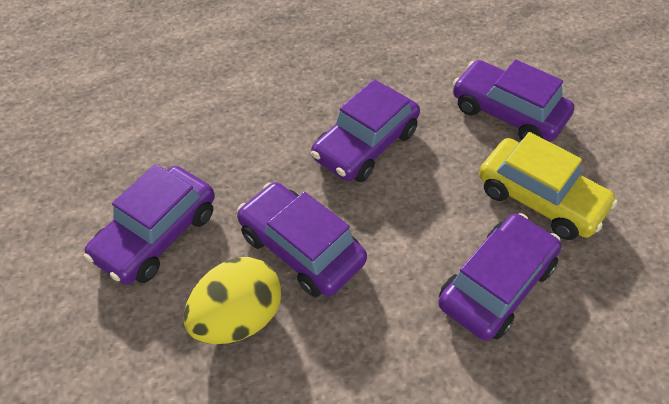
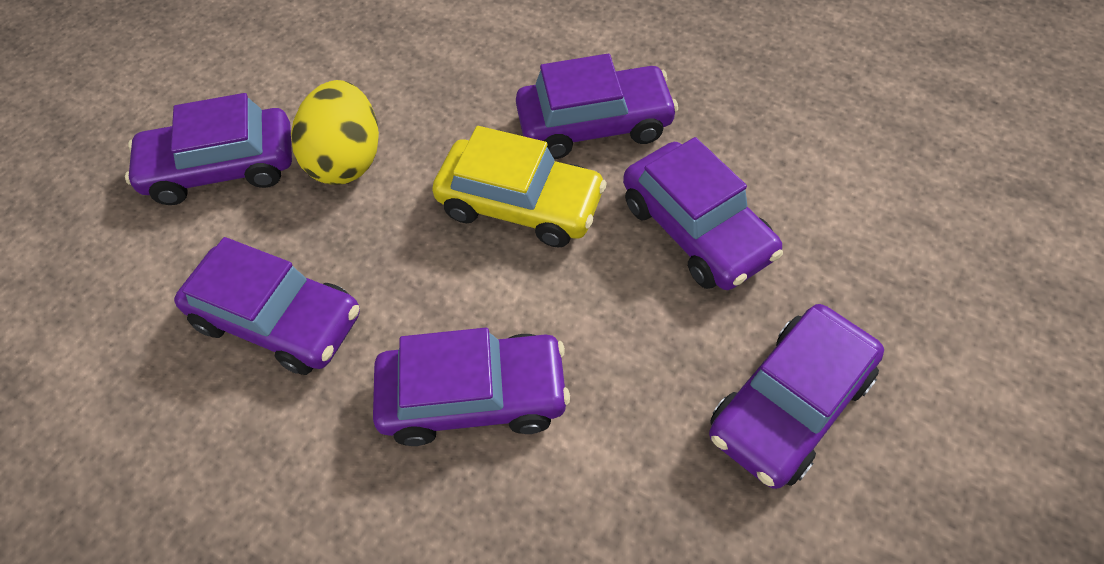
purple car: [84,164,215,285] [237,182,367,297] [311,79,420,182] [438,213,562,341] [453,59,574,142] = 5 -> [125,93,292,205] [174,237,360,375] [373,328,570,446] [516,54,678,159] [623,137,783,290] [709,304,884,489] = 6

